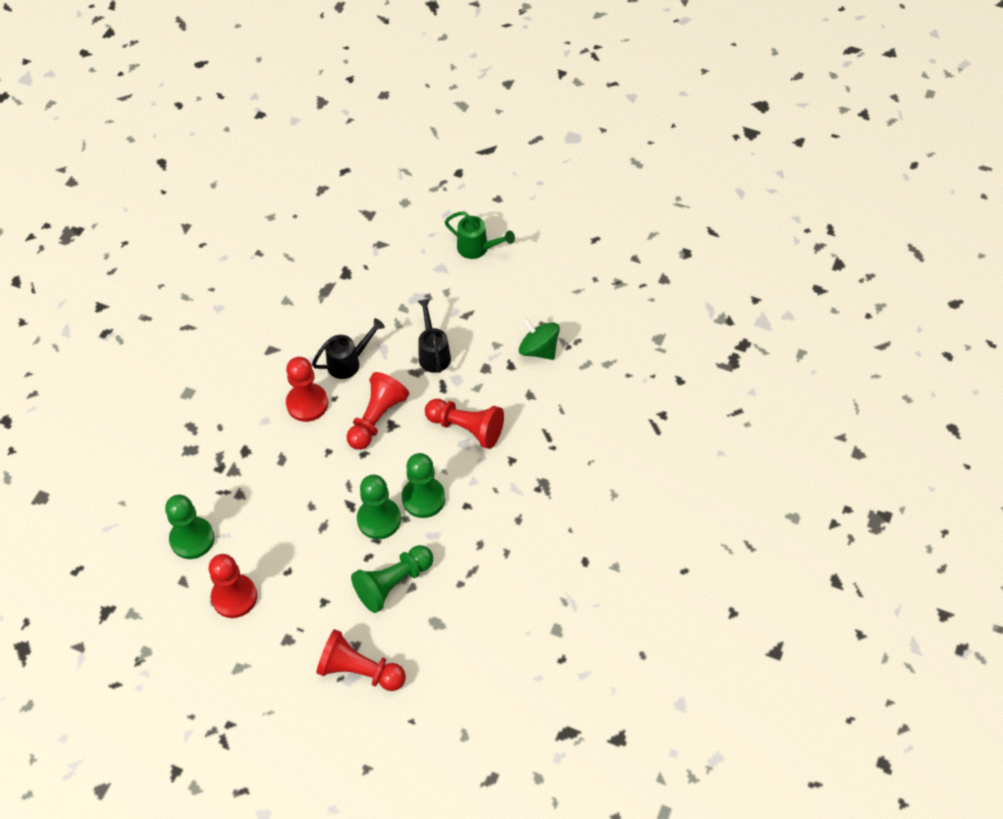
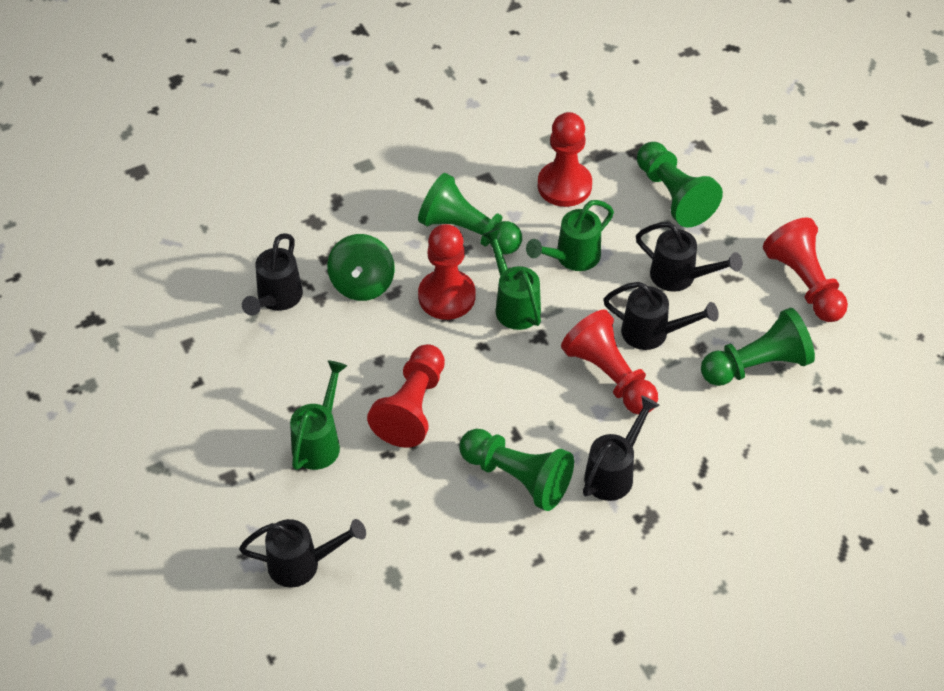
black watering can: [312,318,385,379] [417,299,451,373] = 2 -> [239,519,366,587] [242,233,303,316] [583,396,660,501] [603,282,719,350] [636,222,742,292] = 5
green watering can: [445,211,515,259] = 1 -> [290,360,347,470] [482,228,541,330] [526,200,614,271] = 3

